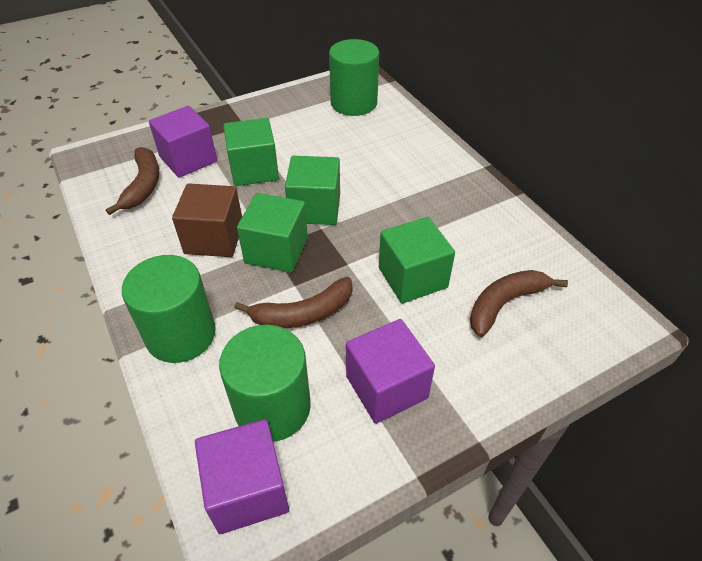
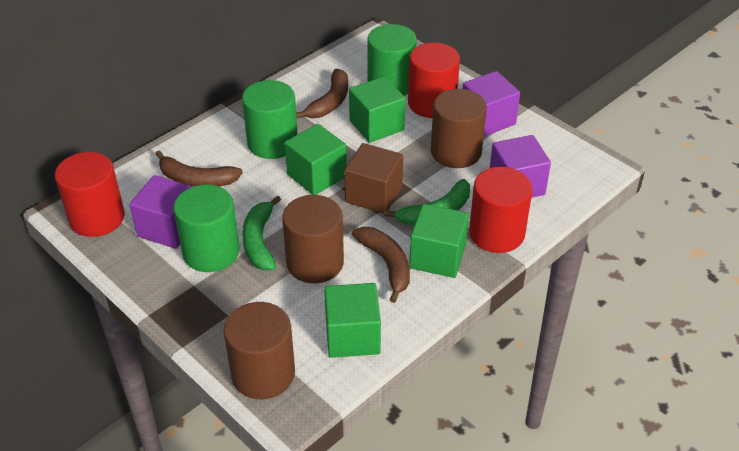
brown cylinder: none = 0 -> [224,302,295,399] [282,195,344,283] [431,89,487,168] = 3
green banana: none = 0 -> [242,195,281,270] [384,179,470,226] = 2
red cylinder: none = 0 -> [55,152,125,237] [408,43,460,118] [469,167,533,253] = 3

